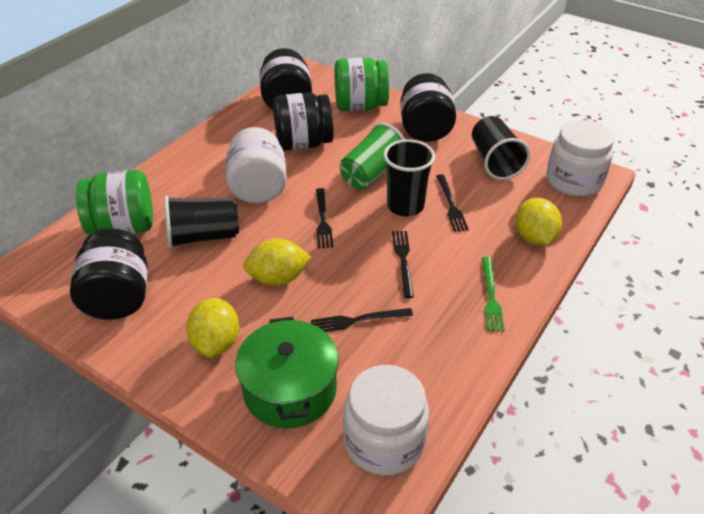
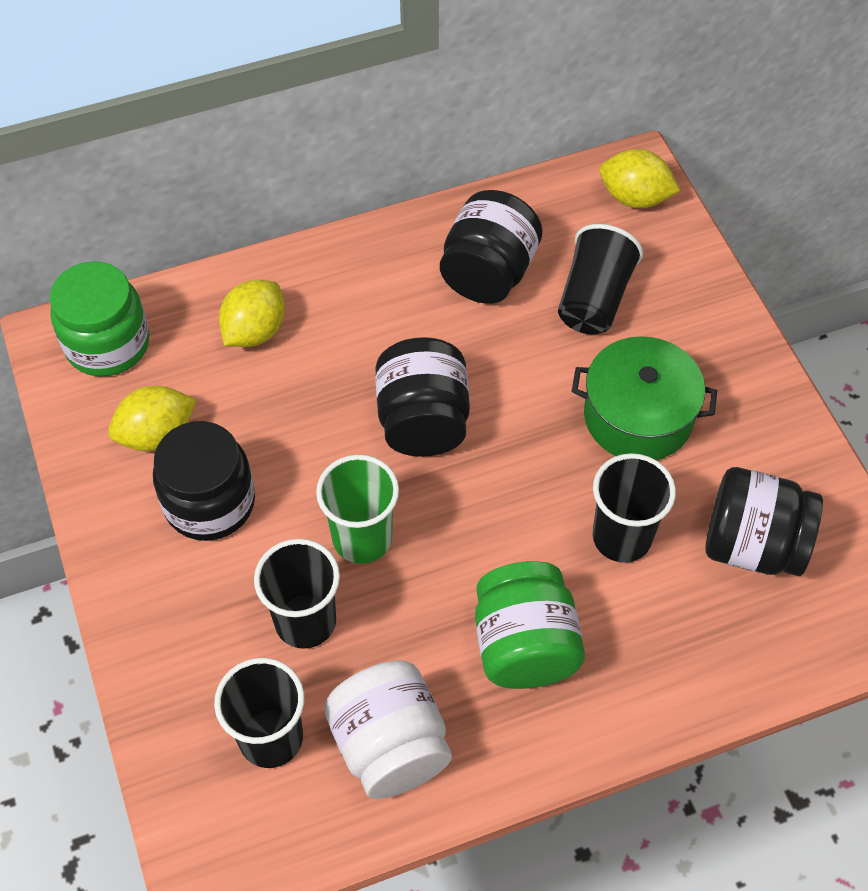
black cup: [164,196,239,248] [383,139,435,216] [472,116,530,180] = 3 -> [214,658,305,768] [254,539,340,649] [558,224,643,334] [593,453,676,563] = 4
black fork: [311,308,413,332] [316,188,333,248] [392,231,414,298] [436,174,469,232] = 4 -> none = 0
green fork: [482,257,505,332] = 1 -> none = 0
white jar: [226,127,287,203] [343,365,429,476] [546,120,614,197] = 3 -> [324,660,452,799] = 1

